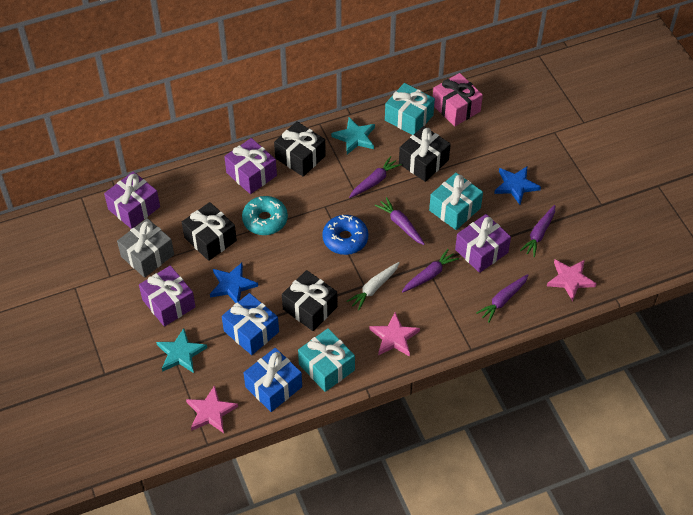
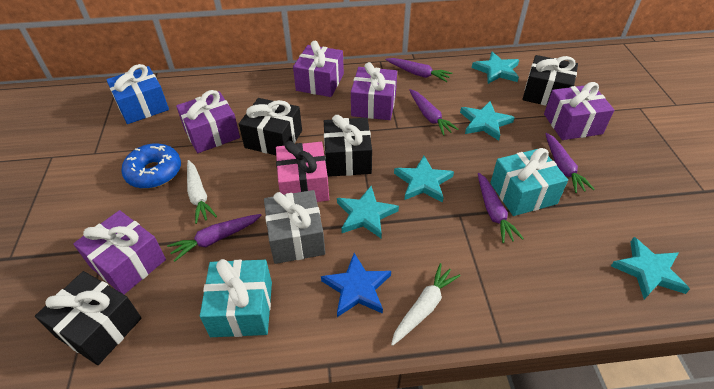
blue gift: [222,293,279,355] [244,348,302,412] = 2 -> [106,64,169,124] = 1
blue star: [210,263,258,303] [494,166,541,205] = 2 -> [321,253,391,317] = 1
pink star: [186,385,238,433] [370,312,420,357] [547,259,597,301] = 3 -> none = 0
purple gift: [104,171,160,229] [139,265,196,327] [224,138,277,194] [455,214,511,273] = 4 -> [73,210,166,294] [176,90,240,153] [293,41,344,97] [351,62,397,120] [544,82,614,140] = 5
turquoise donut: [242,196,288,235] = 1 -> none = 0
turquoise gift: [298,328,355,392] [385,83,435,135] [429,173,483,230] = 3 -> [200,259,272,337] [491,148,568,216] = 2
turquoise star: [156,328,207,373] [331,117,375,154] = 2 -> [337,186,399,238] [394,156,454,202] [460,101,515,141] [472,52,519,84] [611,237,690,299] = 5
white carrot: [346,262,400,311] = 1 -> [187,160,217,224] [391,263,461,346] = 2

